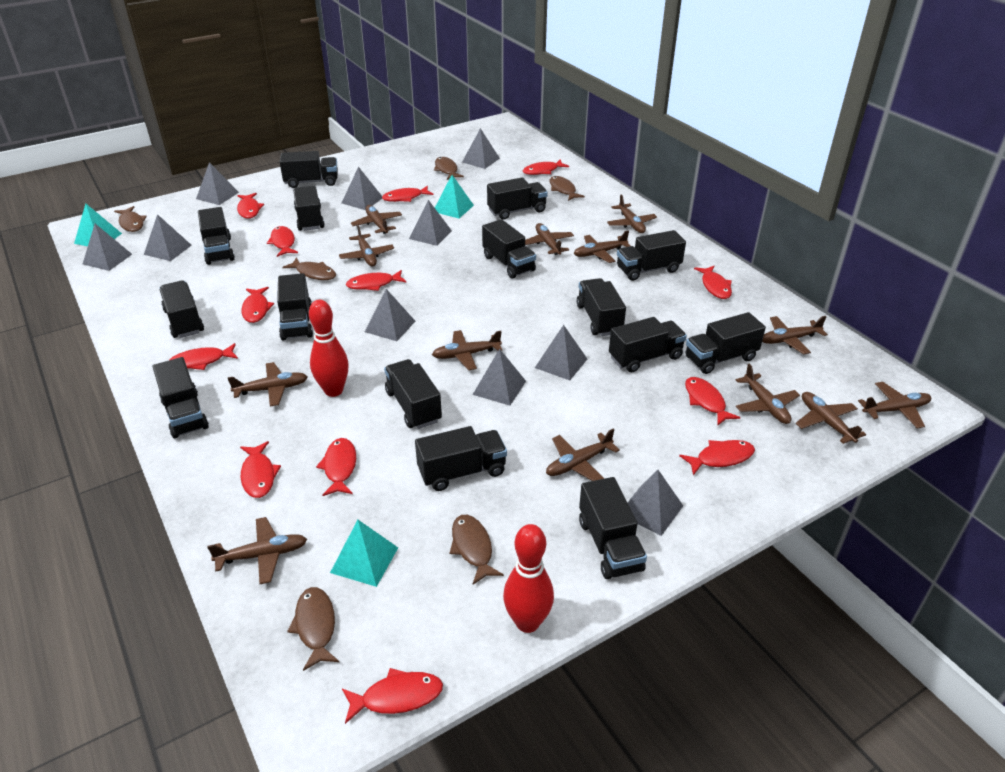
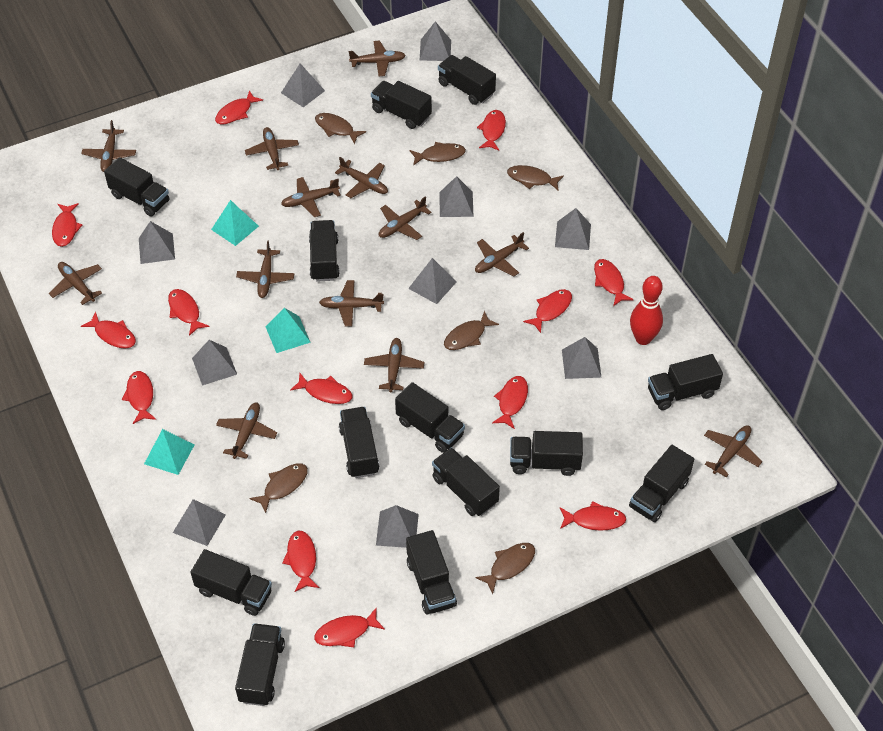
black truck: [153,357,209,438] [160,280,204,338] [198,207,235,265] [277,273,313,340] [280,151,338,188] [293,186,325,231] [384,359,442,429] [415,426,507,491] [482,219,536,278] [487,177,548,219] [577,278,626,336] [579,477,647,579] [609,317,687,373] [617,230,686,281] [685,312,766,374] = 15 -> [104,157,170,217] [190,549,272,616] [235,623,285,706] [309,220,340,282] [339,407,379,478] [371,81,432,129] [395,382,465,453] [406,530,457,615] [432,447,500,516] [438,55,496,105] [510,431,583,476] [629,445,694,522] [648,354,723,410] = 13
red bowling pin: [309,300,349,397] [503,524,554,633] = 2 -> [630,276,663,345] = 1

